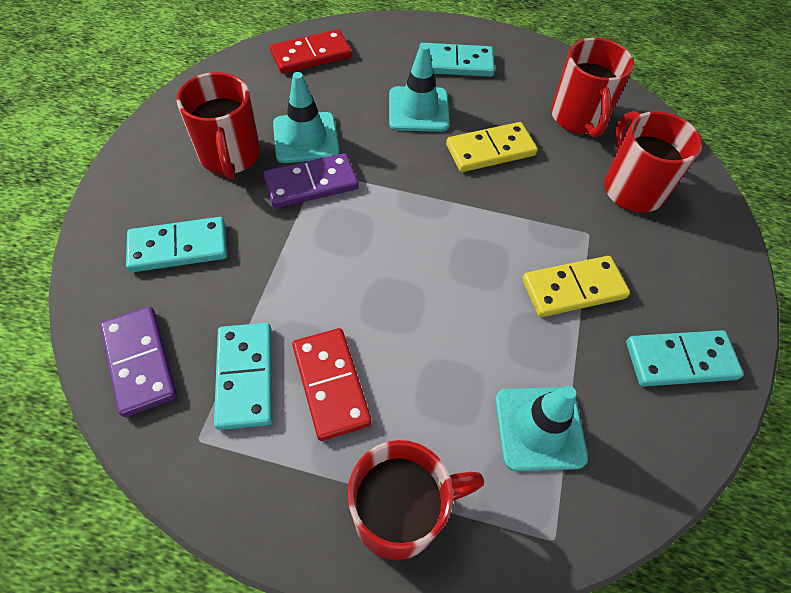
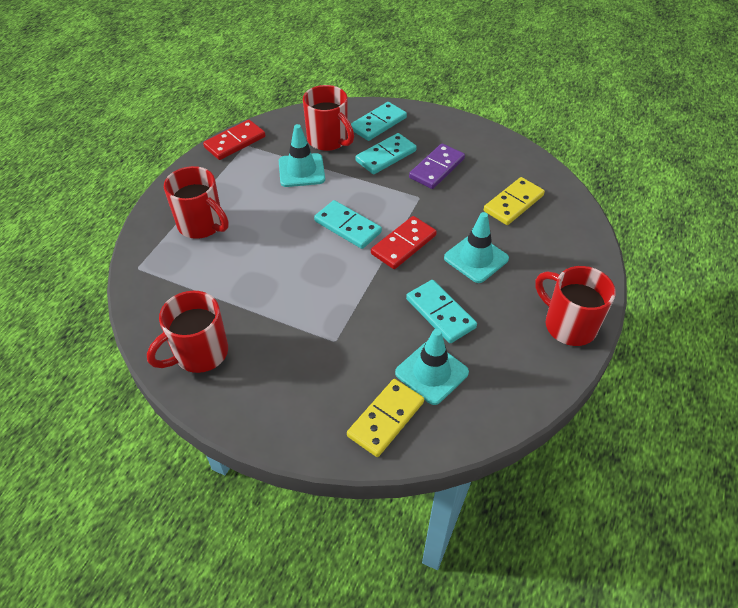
purple domino: [100,307,177,417] [263,153,359,208] = 2 -> [409,143,465,189] = 1

